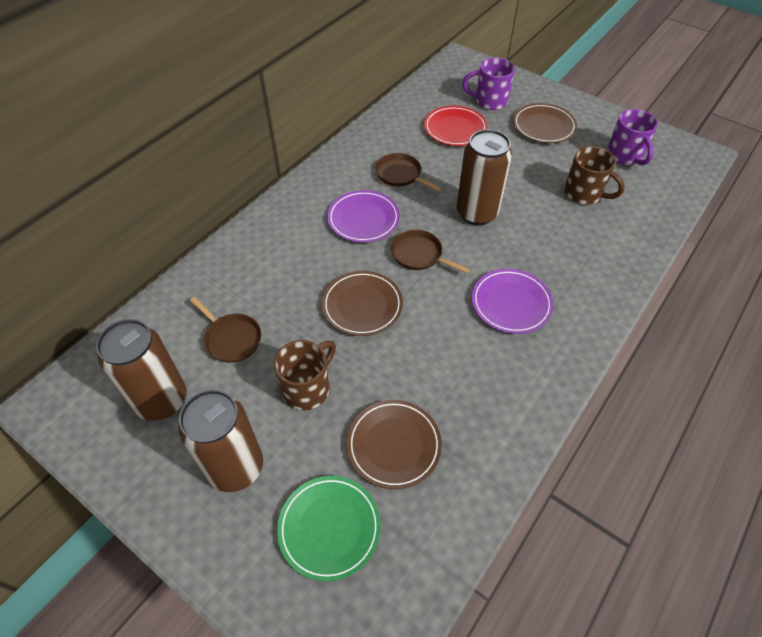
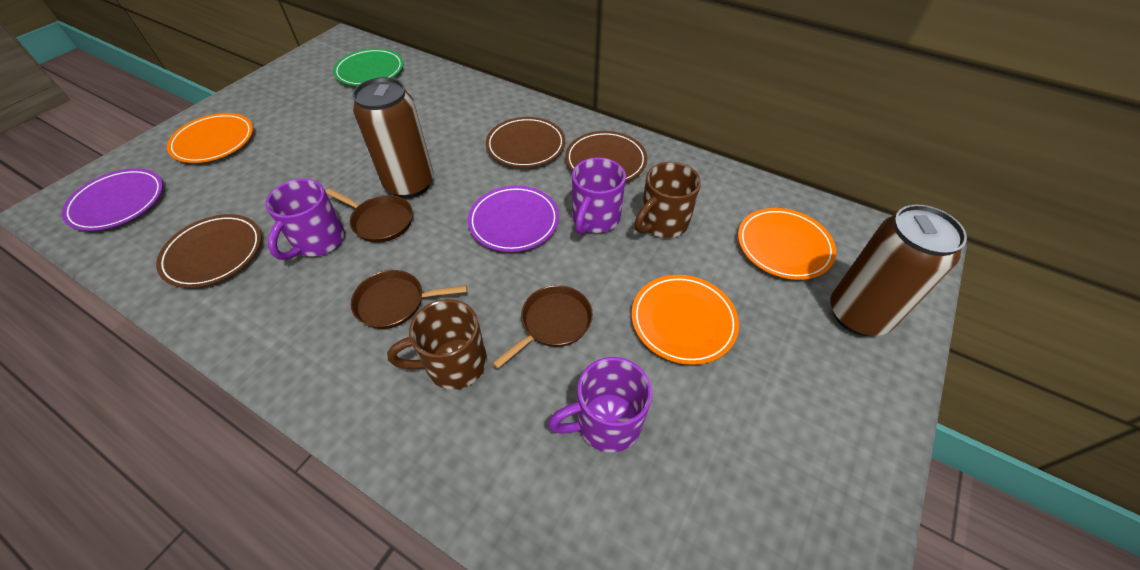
brown can: [96,319,187,421] [178,390,263,492] [457,129,512,225] = 3 -> [353,77,434,198] [831,205,967,336] = 2
orange plate: none = 0 -> [167,113,253,163] [632,275,739,365] [738,208,836,280] = 3
purple mug: [462,58,515,110] [607,109,658,165] = 2 -> [265,179,345,260] [548,357,652,452] [572,157,626,235] = 3
red plate: [424,106,488,146] = 1 -> none = 0

